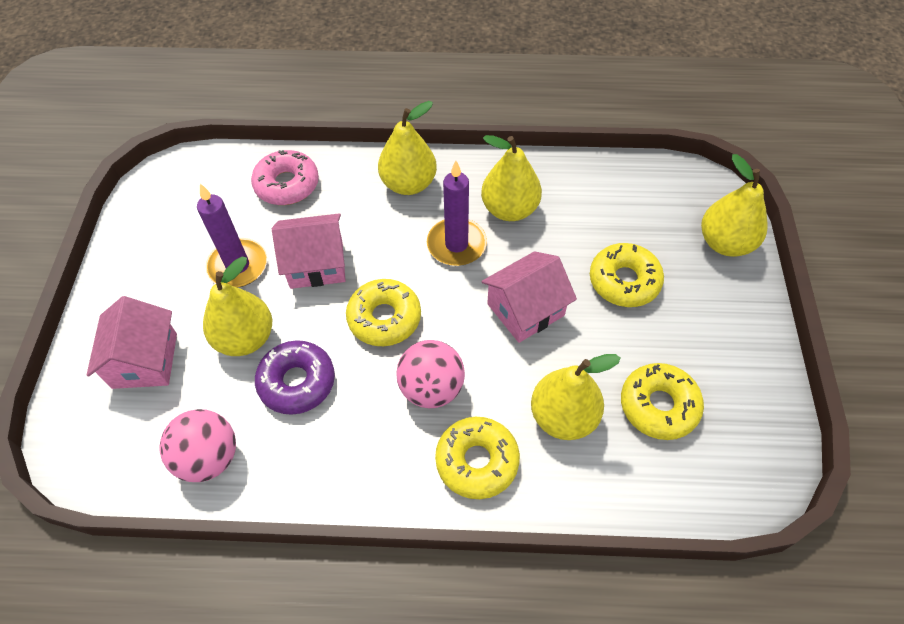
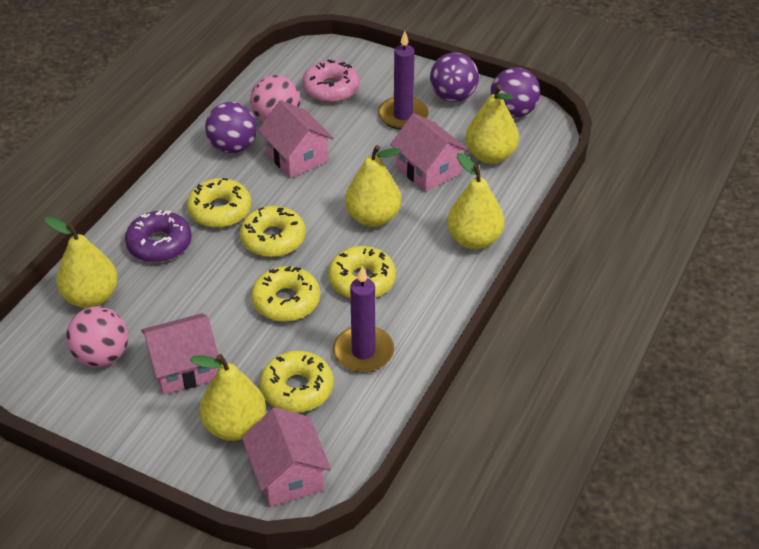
pink house: [87,296,177,389] [272,213,346,289] [482,251,577,343] = 3 -> [141,313,218,395] [242,407,331,507] [258,100,334,178] [390,113,468,192] = 4
purple ball: none = 0 -> [205,102,257,154] [430,53,479,102] [490,67,540,118] = 3
yellow donut: [346,279,421,346] [435,417,520,499] [590,243,664,307] [621,363,704,440] = 4 -> [187,178,251,228] [240,206,306,257] [251,266,320,322] [260,351,333,413] [328,246,396,298] = 5

